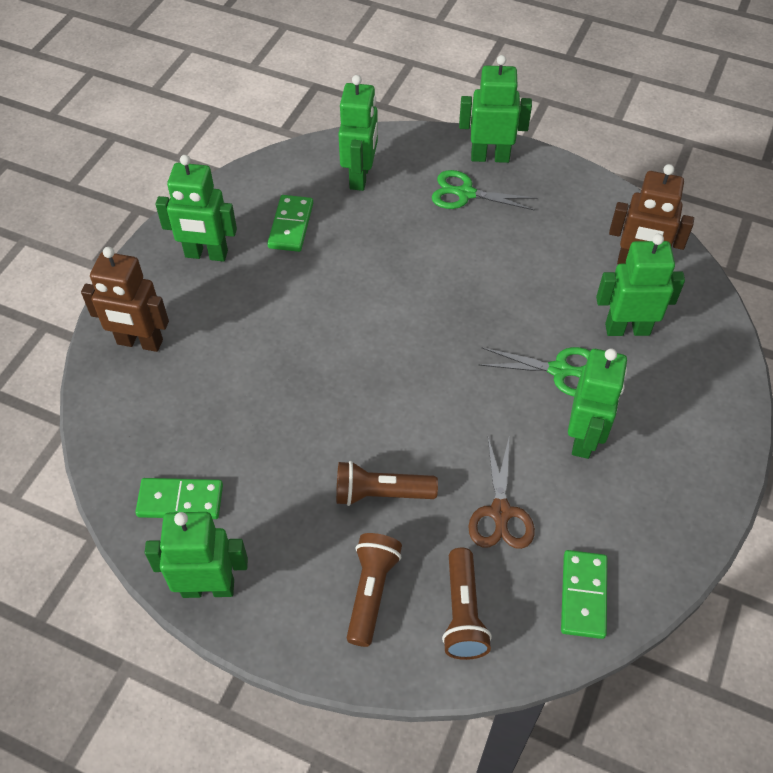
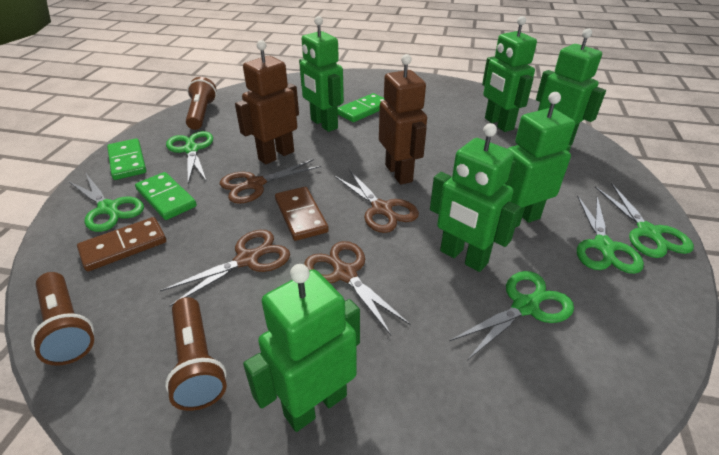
brown domino: none = 0 -> [77,217,166,271] [275,187,329,241] = 2
brown scissors: [468,437,535,549] = 1 -> [160,230,290,307] [220,159,321,204] [304,241,411,335] [334,170,419,233] = 4
green scissors: [432,170,537,211] [479,347,590,396] = 2 -> [68,174,144,232] [166,131,213,183] [449,271,574,361] [577,195,644,274] [595,183,694,258] = 5

